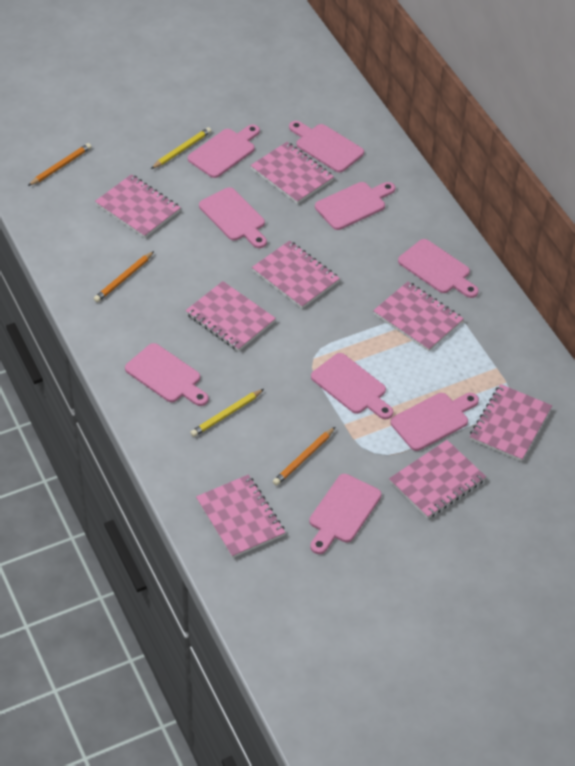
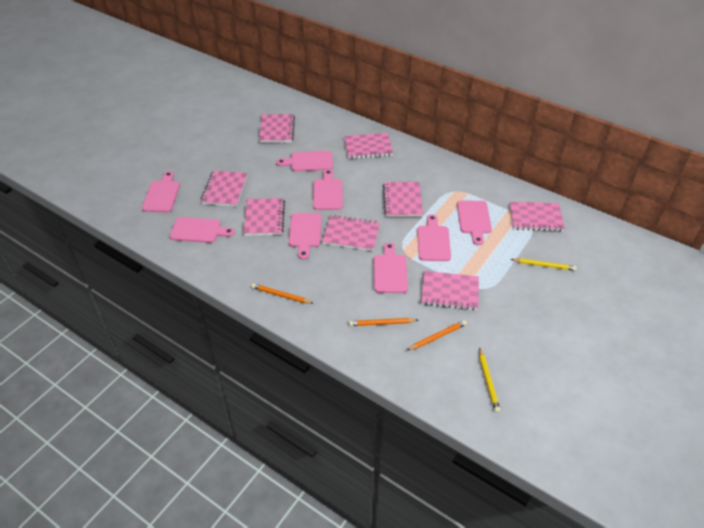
pink cutting board: [125,343,209,406] [188,124,260,178] [199,187,267,248] [289,121,364,172] [309,474,382,554] [311,353,393,420] [315,182,395,230] [390,393,479,451] [398,239,479,298] = 9 -> [142,171,180,212] [170,217,235,243] [276,151,333,171] [289,213,322,260] [313,169,343,210] [374,242,408,293] [417,214,451,261] [457,201,492,245] = 8

